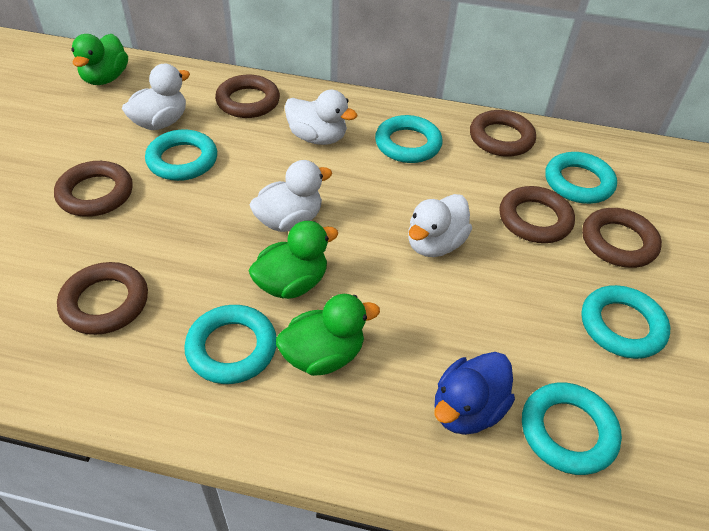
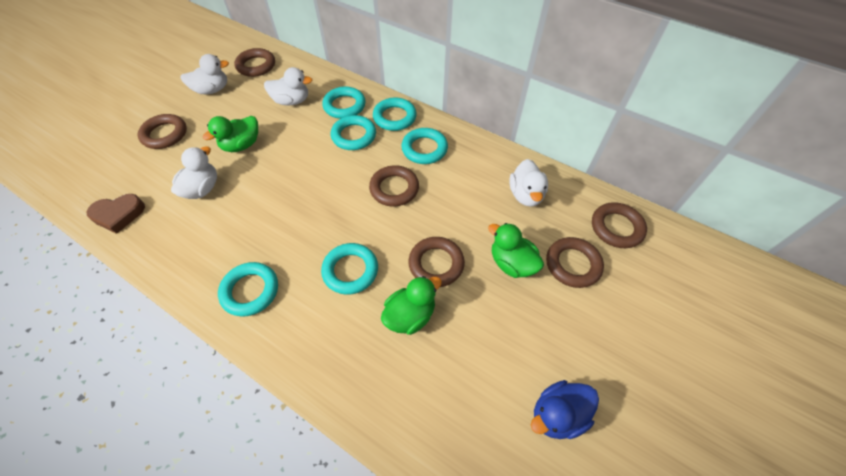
brown heart: none = 0 -> [86,194,145,234] = 1

